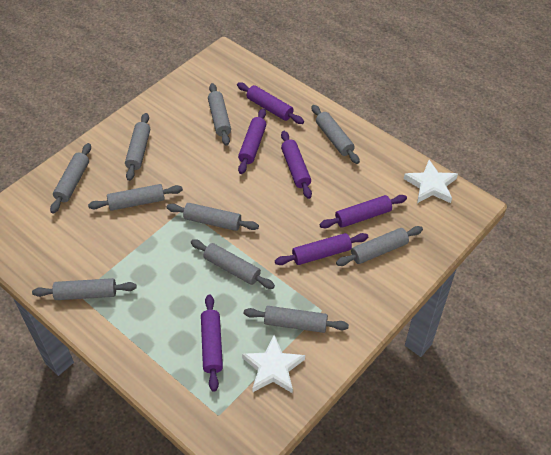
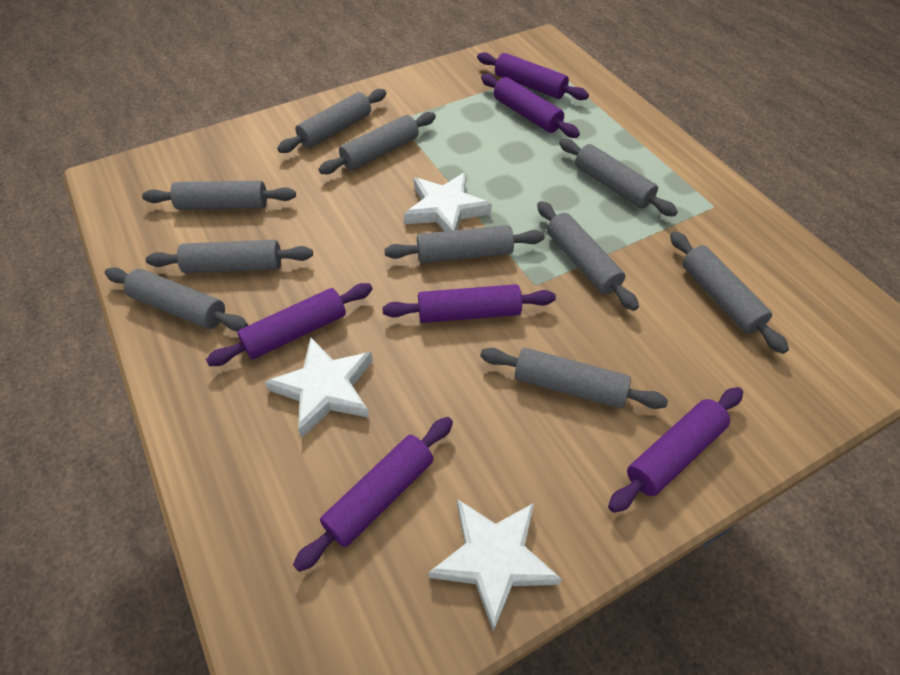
white star: [242,335,305,393] [404,160,458,203] = 2 -> [265,337,373,438] [404,172,492,231] [429,499,562,632] = 3

